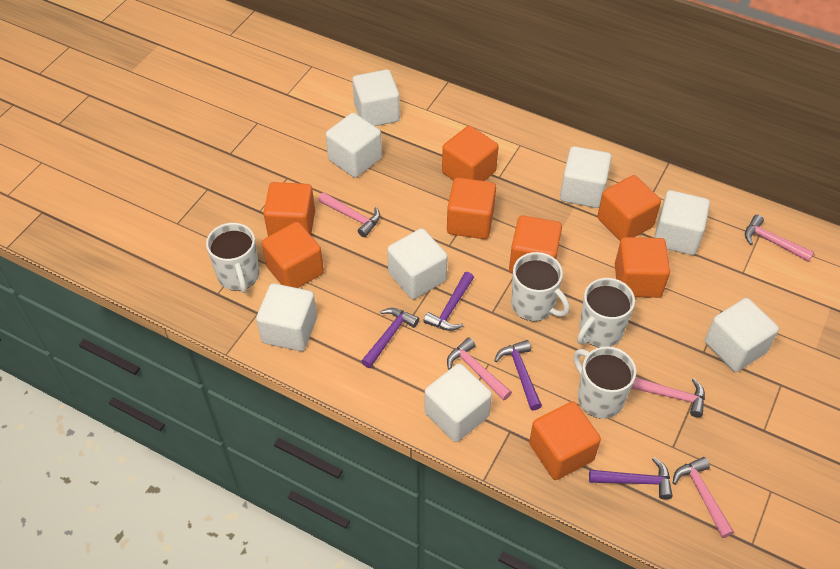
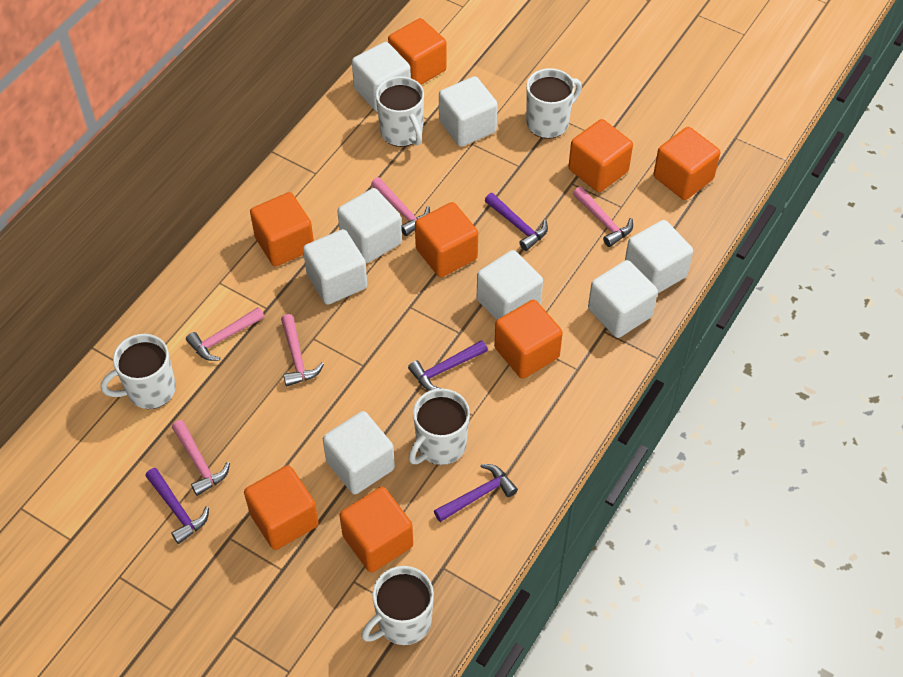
white mug: [206,223,260,293] [511,252,570,321] [574,346,636,419] [577,278,635,347] = 4 -> [101,334,176,409] [361,566,434,645] [376,76,424,147] [409,388,470,465] [526,68,582,139] = 5

